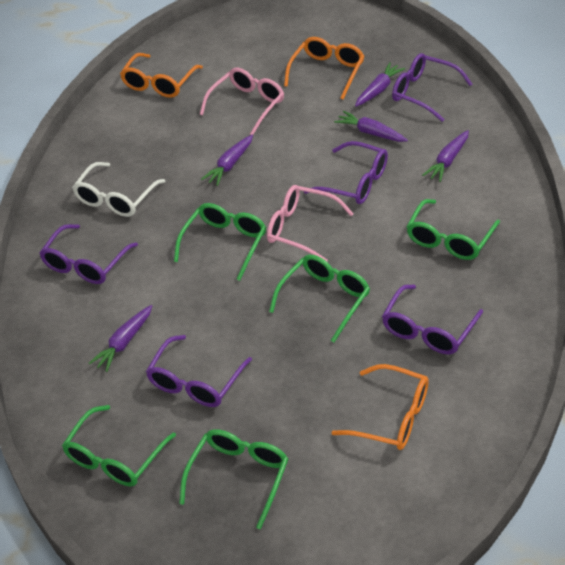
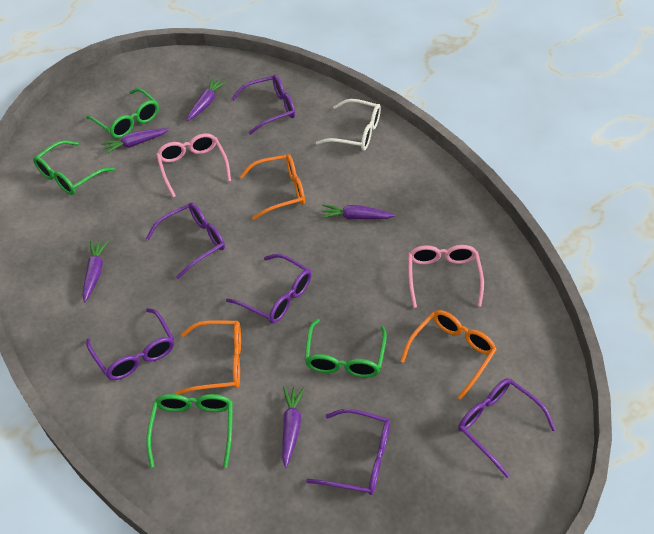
green glasses: [62,405,176,486] [174,203,266,281] [179,429,288,529] [269,255,370,342] [407,199,500,260] = 5 -> [33,140,115,195] [86,88,159,139] [146,394,233,468] [305,319,387,378] = 4
purple glasses: [39,224,138,284] [146,335,252,407] [304,141,388,204] [382,285,483,354] [392,53,472,122] = 5 -> [86,308,174,380] [146,202,225,279] [226,254,312,323] [231,74,295,135] [306,409,390,495] [458,378,556,478] = 6

